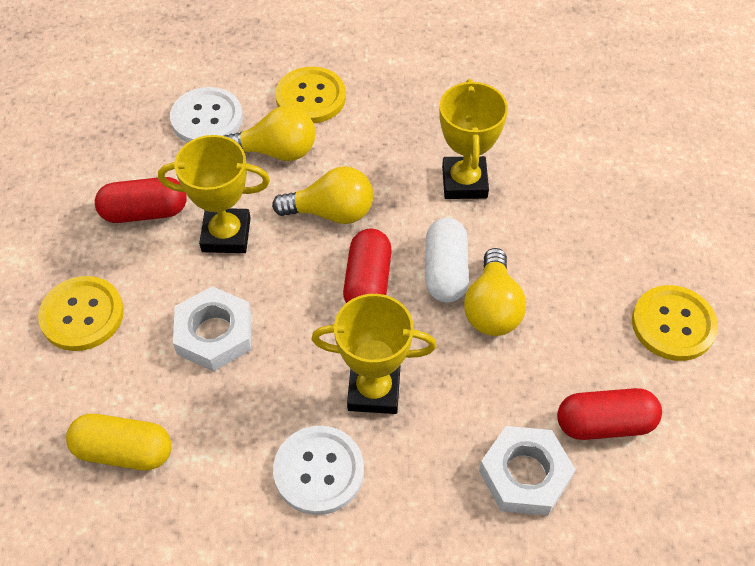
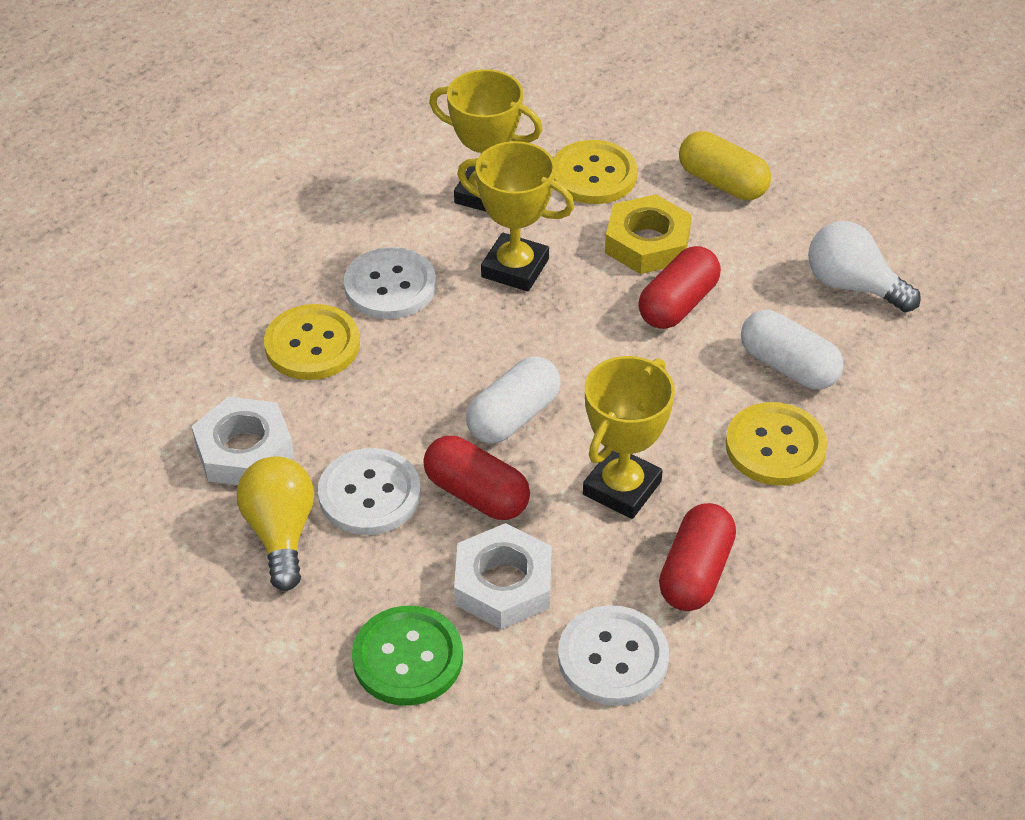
green button: none = 0 -> [352,606,463,706] = 1
white button: [170,87,243,143] [273,426,364,515] = 2 -> [318,448,421,535] [344,247,436,319] [558,605,669,706] = 3
white capsule: [426,217,469,303] = 1 -> [466,356,561,444] [741,310,844,390] = 2
white light bulb: none = 0 -> [808,221,921,312] = 1
yellow light bulb: [224,106,315,161] [272,166,373,224] [464,248,526,336] = 3 -> [237,457,314,591] = 1
yellow nut: none = 0 -> [605,194,692,274] = 1

